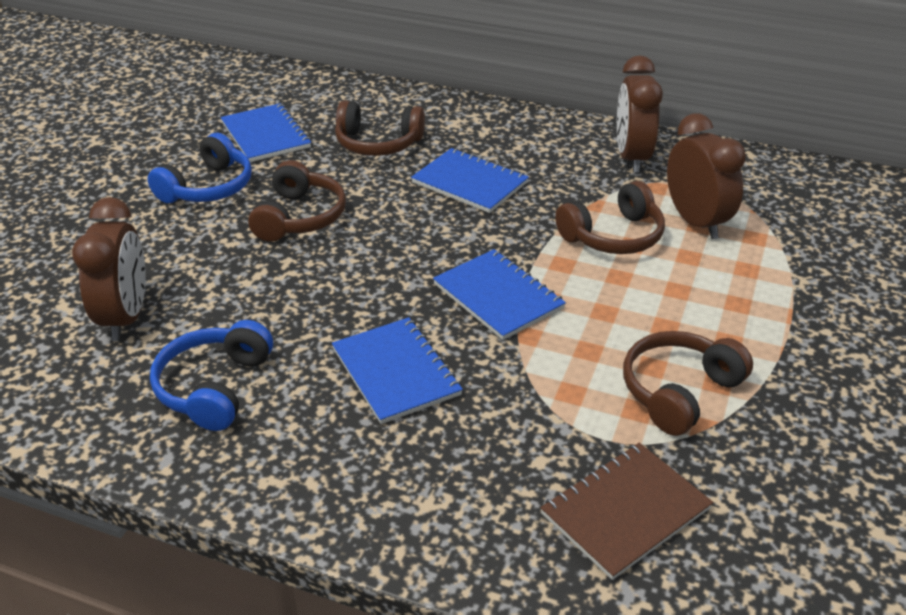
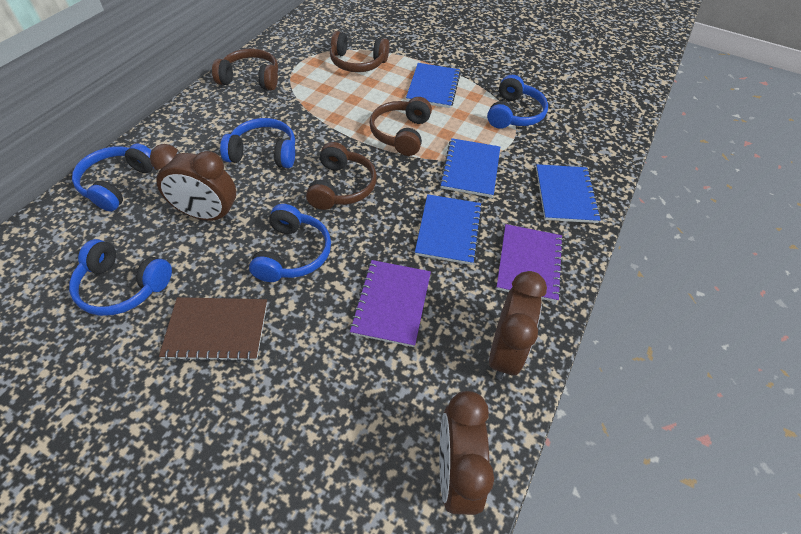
blue headphones: [147,133,252,203] [150,320,273,431] = 2 -> [69,239,172,316] [72,143,154,211] [220,118,295,168] [249,204,331,282] [487,75,548,129] = 5
purple notebook: none = 0 -> [349,260,431,347] [496,224,564,302] = 2

